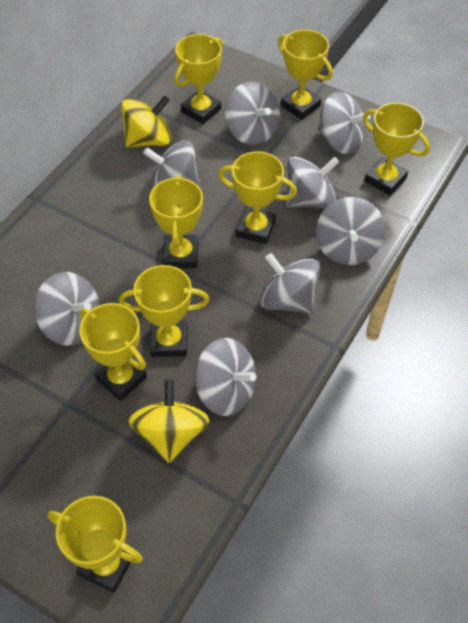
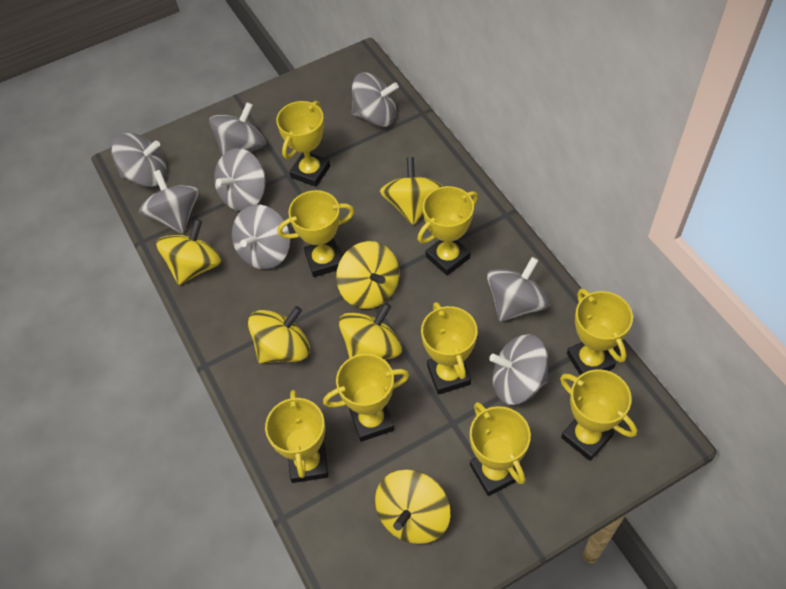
yellow spinning top: [121,96,172,148] [129,379,210,463] = 2 -> [156,219,221,285] [248,306,310,364] [336,241,399,309] [339,303,402,359] [375,469,450,544] [380,157,443,225] = 6
yellow trophy: [47,496,143,593] [79,303,147,401] [119,265,209,357] [149,175,203,268] [174,34,223,124] [218,151,297,244] [278,30,333,120] [363,103,430,196] = 8 -> [265,390,328,483] [276,101,330,187] [278,190,355,277] [323,354,410,442] [417,186,478,276] [421,302,477,395] [470,402,531,496] [560,369,637,461] [567,289,633,375] = 9

